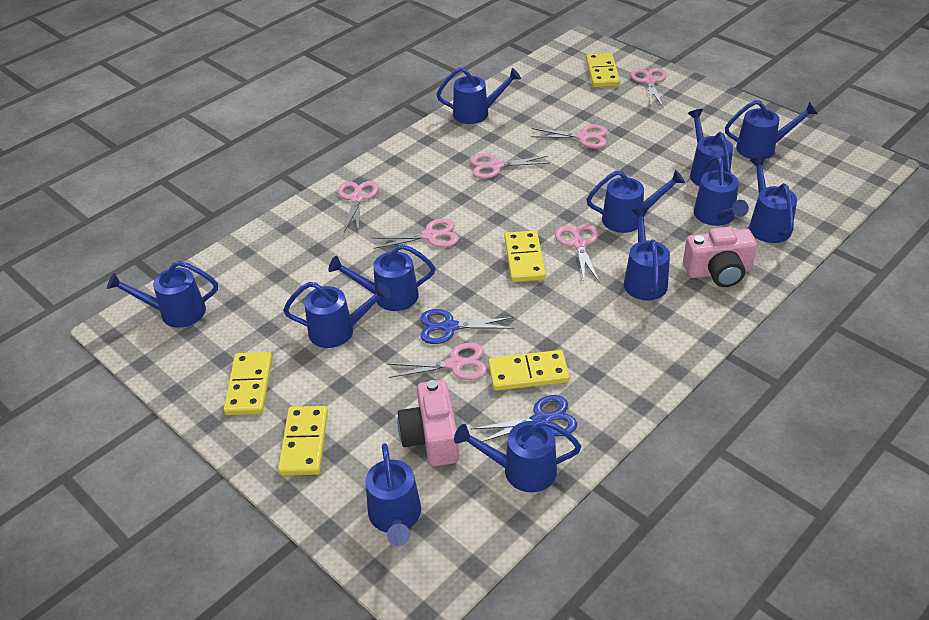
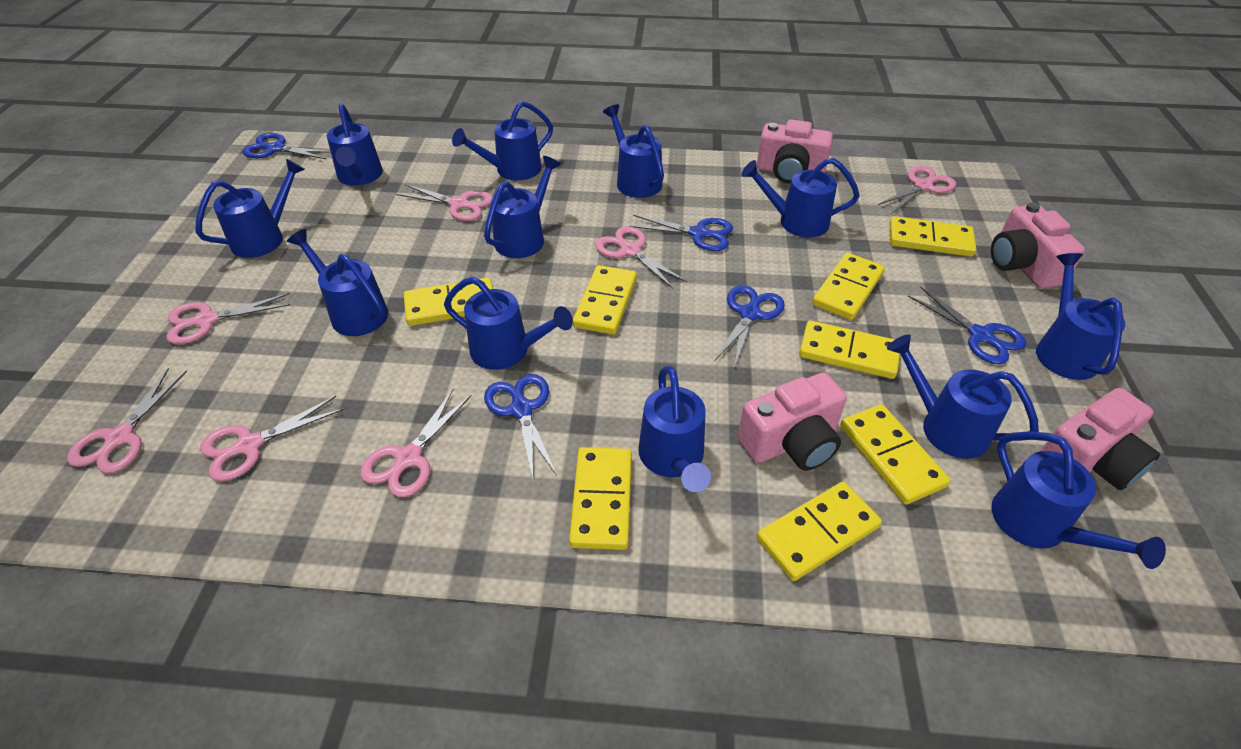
blue scissors: [420,309,514,344] [471,395,577,442] = 2 -> [242,133,331,159] [484,374,557,478] [630,215,733,251] [714,285,785,368] [908,286,1026,364] = 5
pink camera: [397,380,459,467] [683,227,757,287] = 2 -> [738,372,847,471] [757,119,833,183] [991,202,1085,288] [1041,388,1160,490] = 4
yellow domino: [223,352,272,415] [278,406,328,475] [488,350,570,391] [505,230,546,282] [586,53,620,87] = 5 -> [404,277,493,326] [569,447,632,550] [573,265,637,335] [757,482,882,581] [799,320,900,379] [812,253,885,320] [840,404,951,504] [890,216,976,257] = 8

